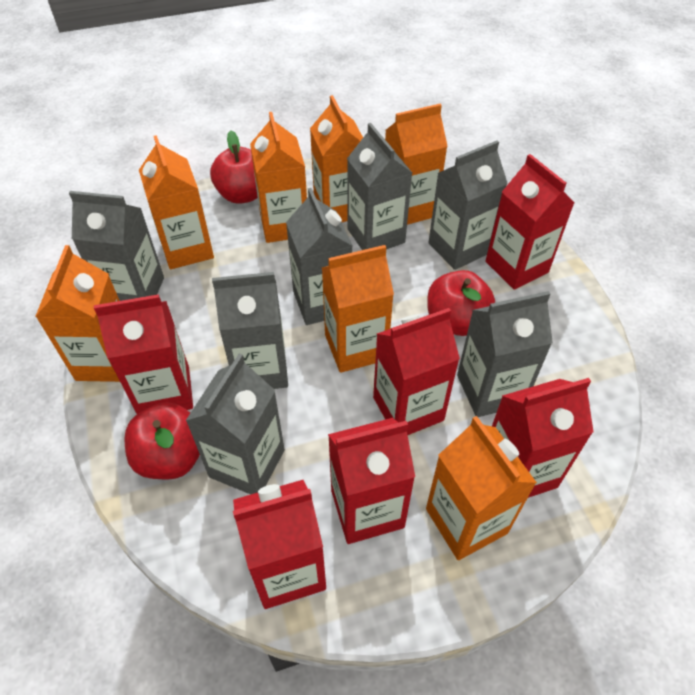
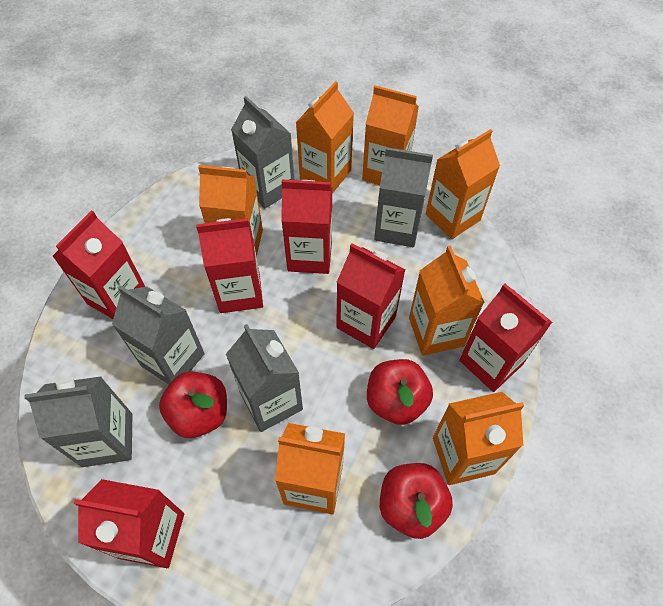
grey carton: [69,191,164,301] [186,354,285,494] [212,272,288,389] [286,188,352,325] [347,123,412,250] [428,141,508,270] [457,291,553,417] = 7 -> [24,376,132,467] [112,285,205,385] [226,324,303,432] [231,96,294,209] [374,147,433,247] = 5

